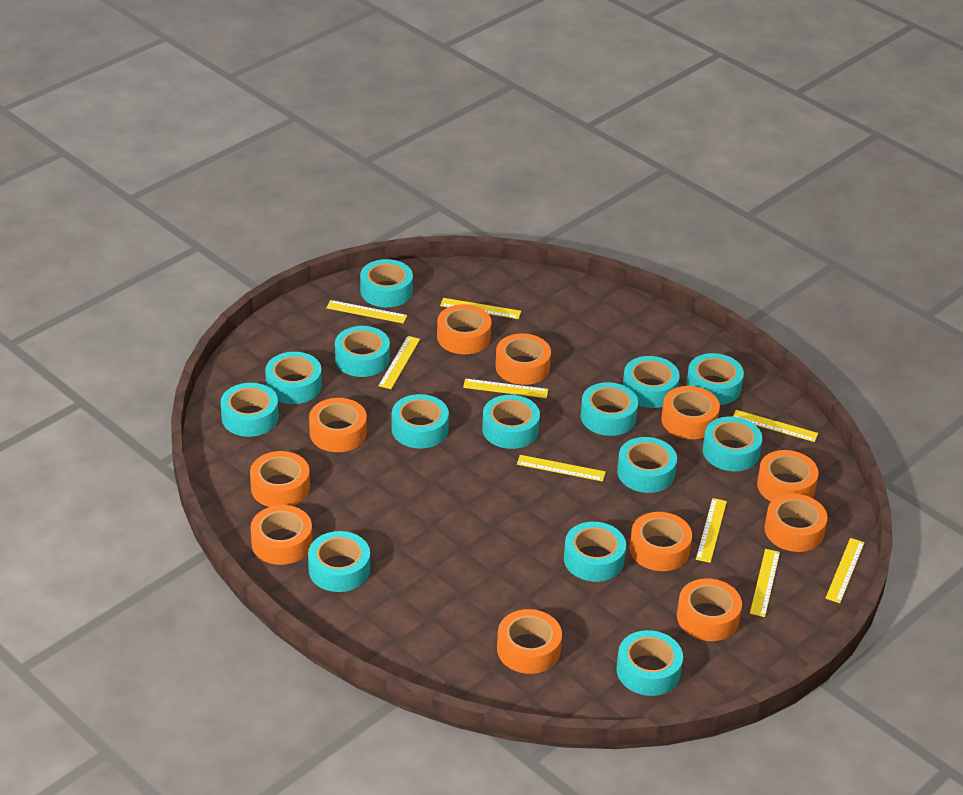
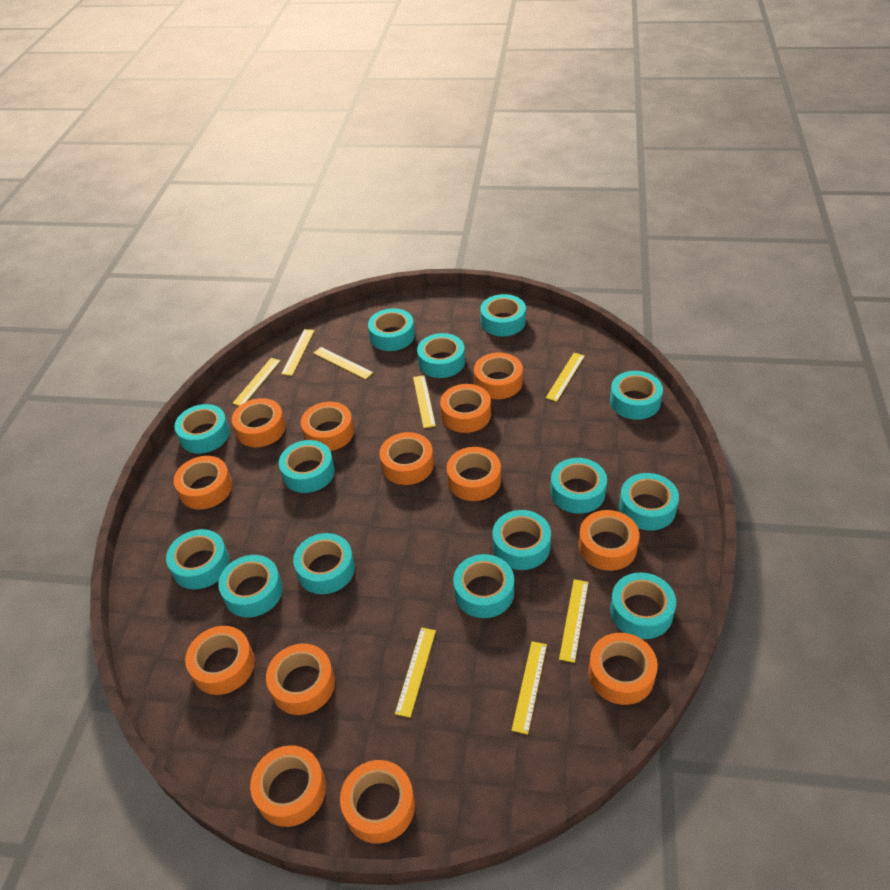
orange tape: [250,451,310,507] [251,505,313,565] [309,398,367,452] [437,304,491,354] [495,333,551,385] [497,609,562,674] [630,512,692,571] [661,386,720,439] [677,578,742,641] [757,450,819,501] [764,493,828,552] = 11 -> [174,456,232,509] [185,626,255,695] [232,398,286,447] [250,745,326,827] [266,643,335,715] [301,402,354,451] [340,760,415,844] [379,432,434,485] [440,384,491,433] [447,447,501,501] [474,353,523,399] [579,510,640,571] [588,633,658,705] = 13
yellow ruler: [326,300,407,324] [378,336,420,389] [440,298,521,319] [463,379,548,398] [517,455,606,482] [696,498,727,563] [733,410,818,442] [750,549,780,617] [825,538,865,603] = 9 -> [232,358,281,406] [281,329,315,376] [314,347,373,379] [395,627,436,718] [413,375,436,428] [512,641,547,735] [546,353,585,402] [559,579,589,663] = 8

